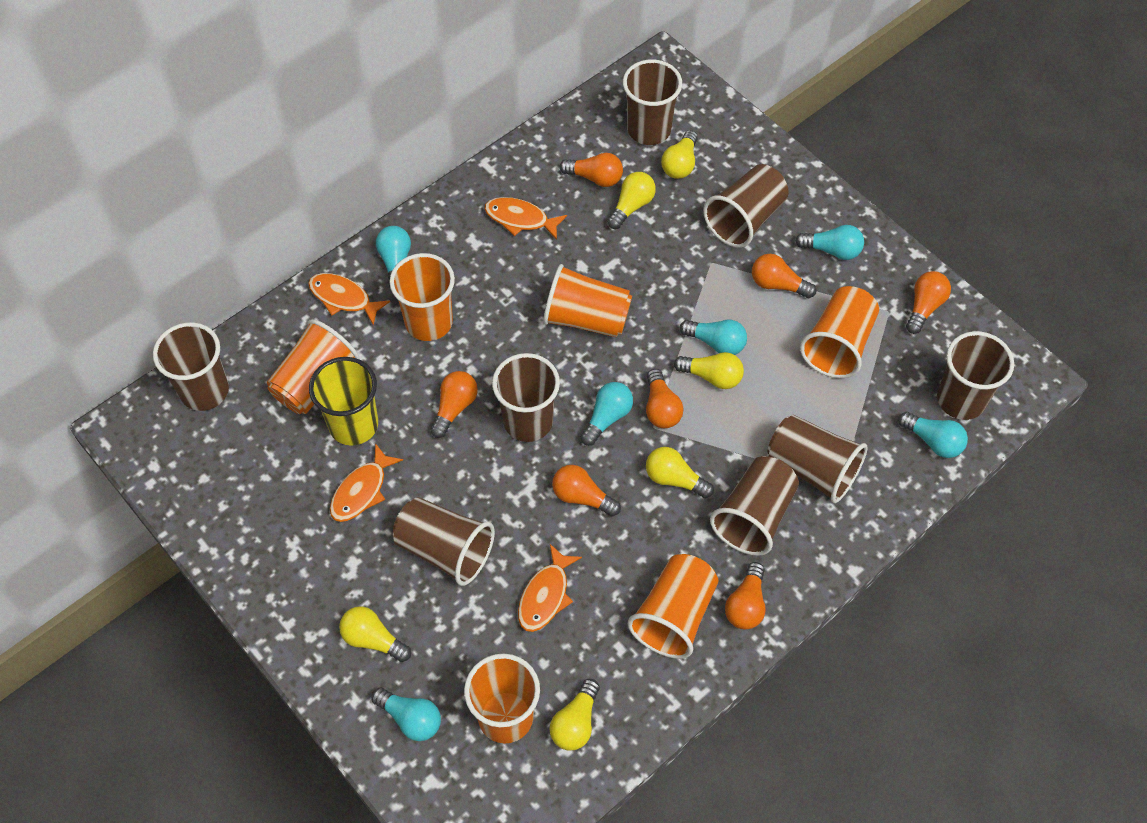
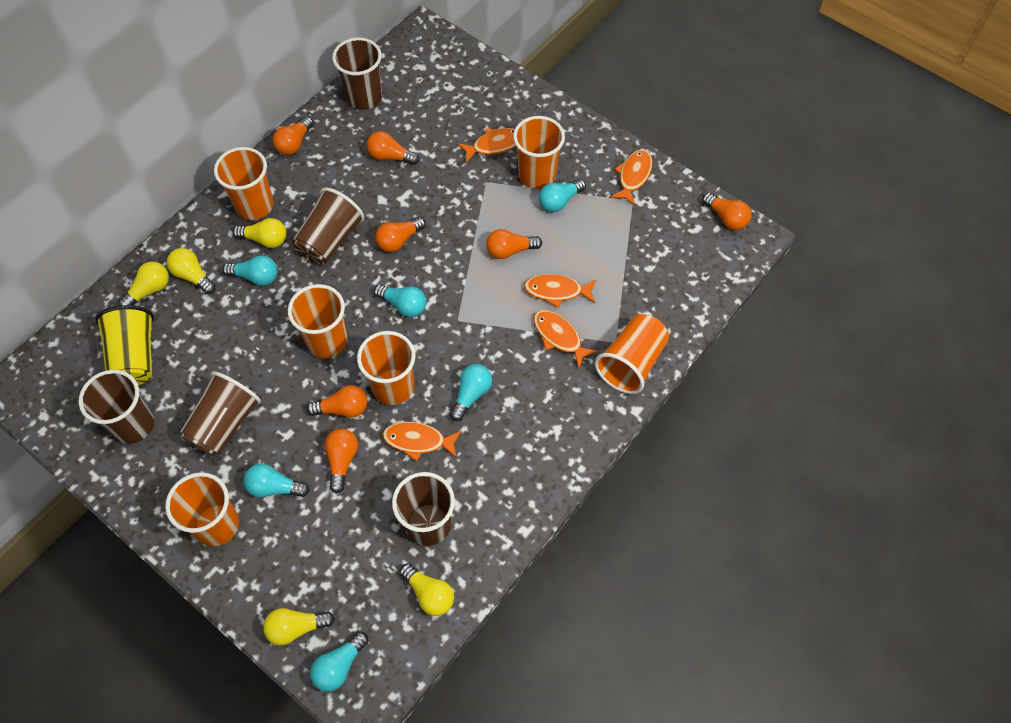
brown cup: [153,322,229,411] [393,497,495,586] [492,353,560,442] [623,60,682,145] [703,164,789,248] [710,456,799,556] [767,415,867,503] [937,331,1014,420] = 8 -> [79,370,154,444] [180,371,261,456] [292,188,364,264] [332,38,382,110] [392,472,455,546] = 5
orange fish: [308,273,390,325] [330,443,403,522] [484,197,567,240] [518,544,582,632] = 4 -> [382,422,461,461] [457,128,516,163] [524,274,596,308] [533,310,598,369] [611,150,653,205] = 5
yellow light bulb: [339,606,411,662] [550,679,600,751] [607,172,656,229] [646,447,714,498] [661,130,698,179] [674,352,744,389] = 6 -> [119,262,169,306] [167,248,216,294] [233,218,287,248] [263,608,335,646] [400,563,454,616] = 5

